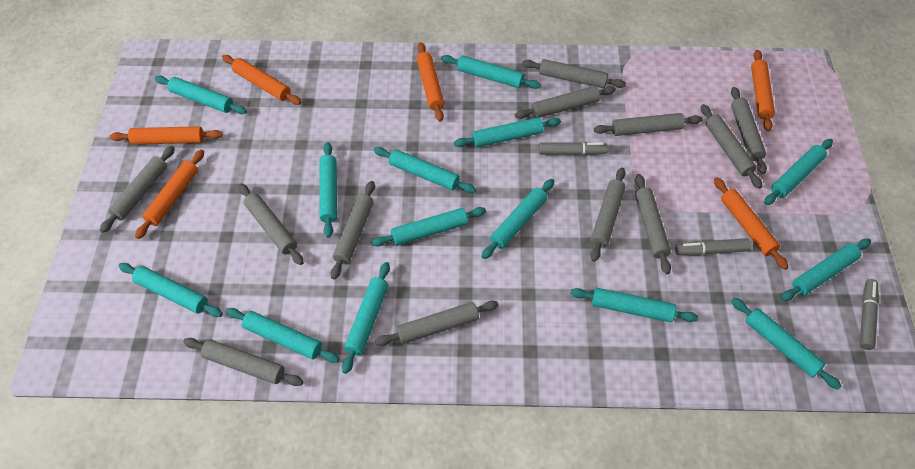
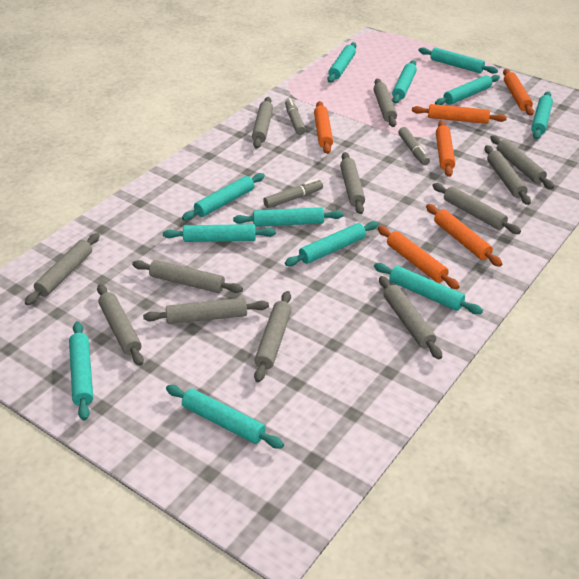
turquoise rolling pin: [118,263,223,317] [155,76,247,114] [226,308,339,363] [319,142,337,238] [342,262,390,374] [371,207,486,247] [373,147,476,193] [441,55,541,89] [454,117,561,147] [482,179,554,259] [570,288,698,323] [731,298,841,390] [764,139,833,205] [781,239,871,301] = 14 -> [69,322,93,421] [163,224,276,242] [166,385,284,449] [182,173,265,221] [233,207,343,227] [285,221,378,266] [327,42,357,83] [374,263,483,314] [392,60,417,104] [419,47,498,74] [435,75,500,105] [531,91,553,140] = 12

